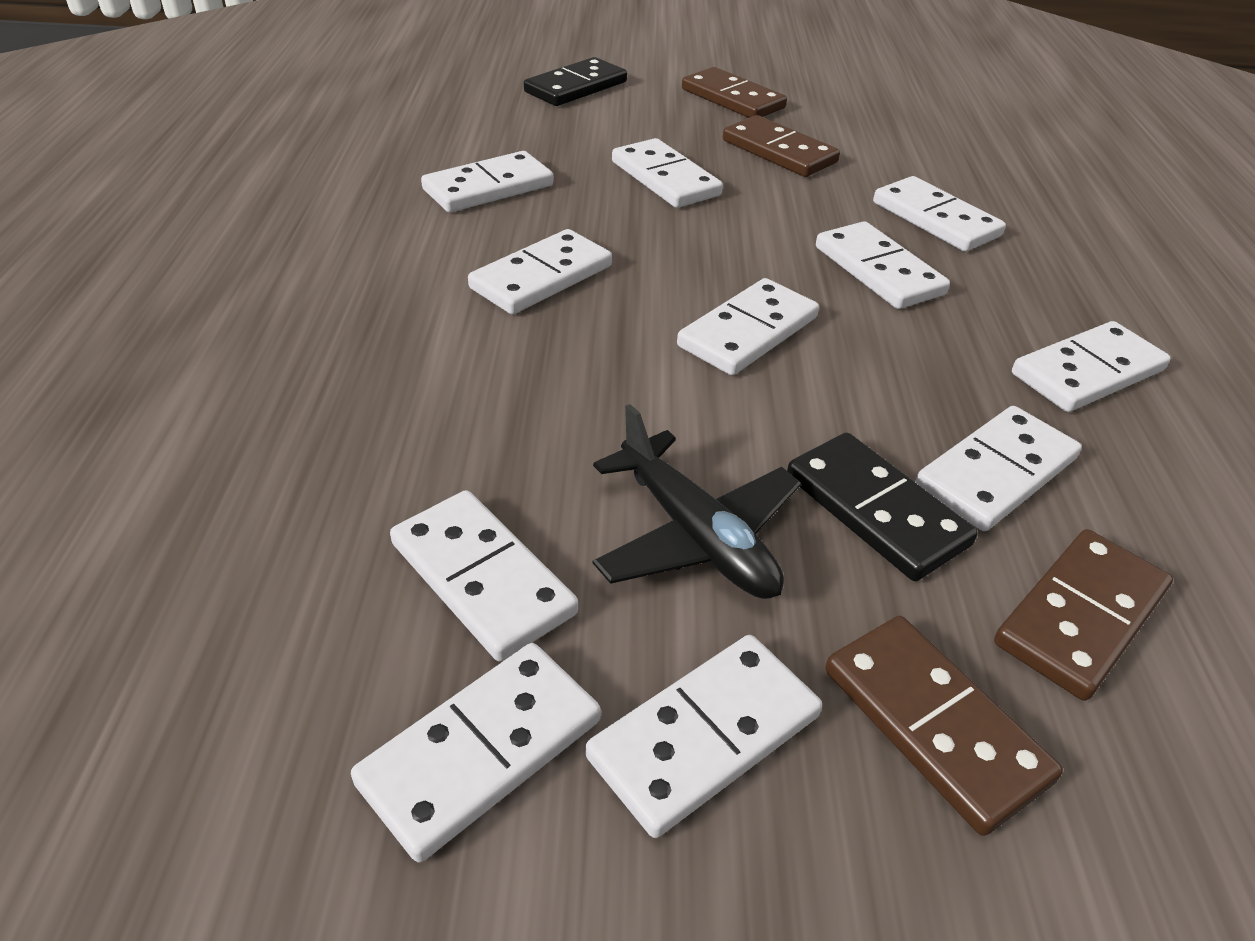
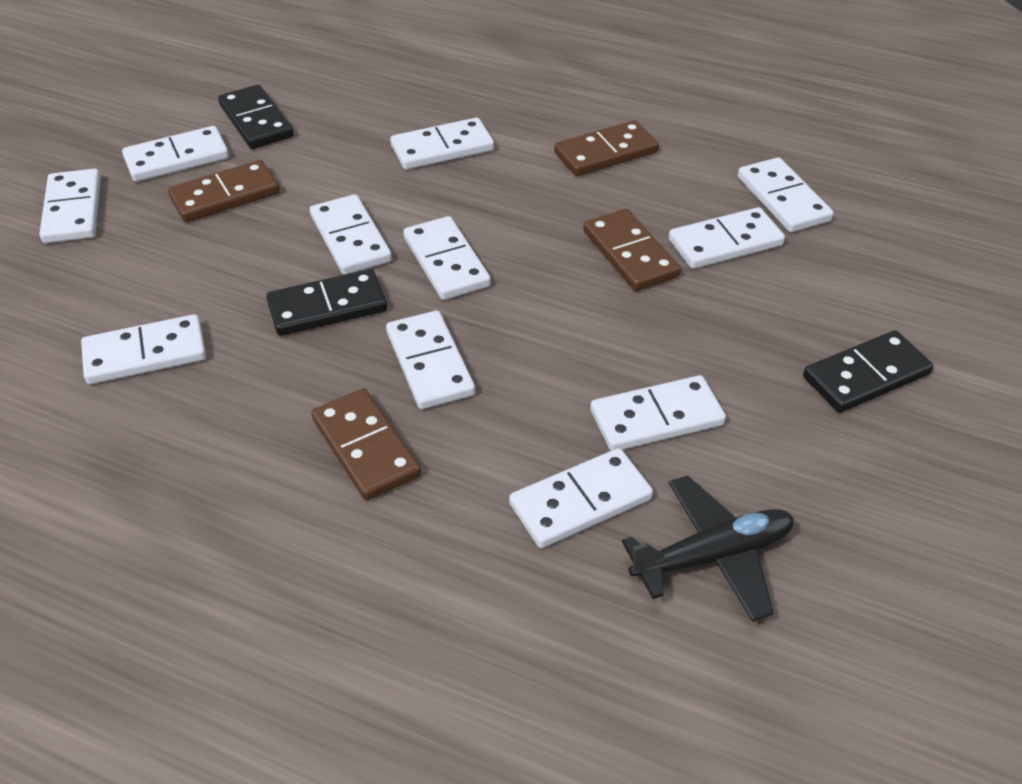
black domino: [524,57,627,106] [787,432,978,581] = 2 -> [218,85,294,149] [266,269,387,336] [803,330,933,413] = 3

